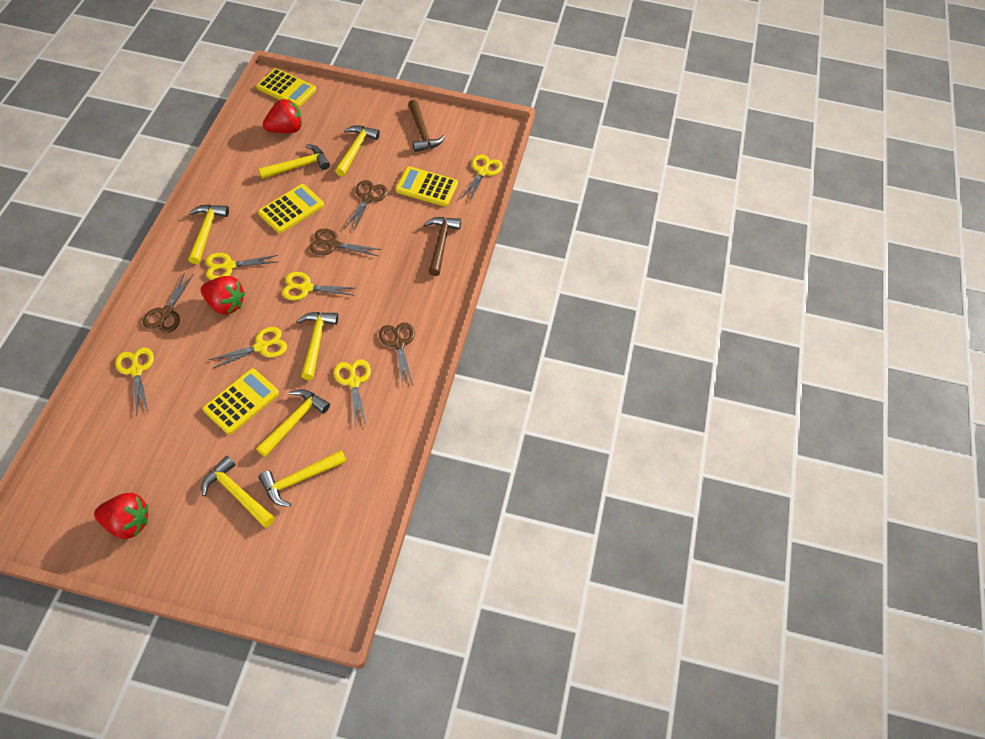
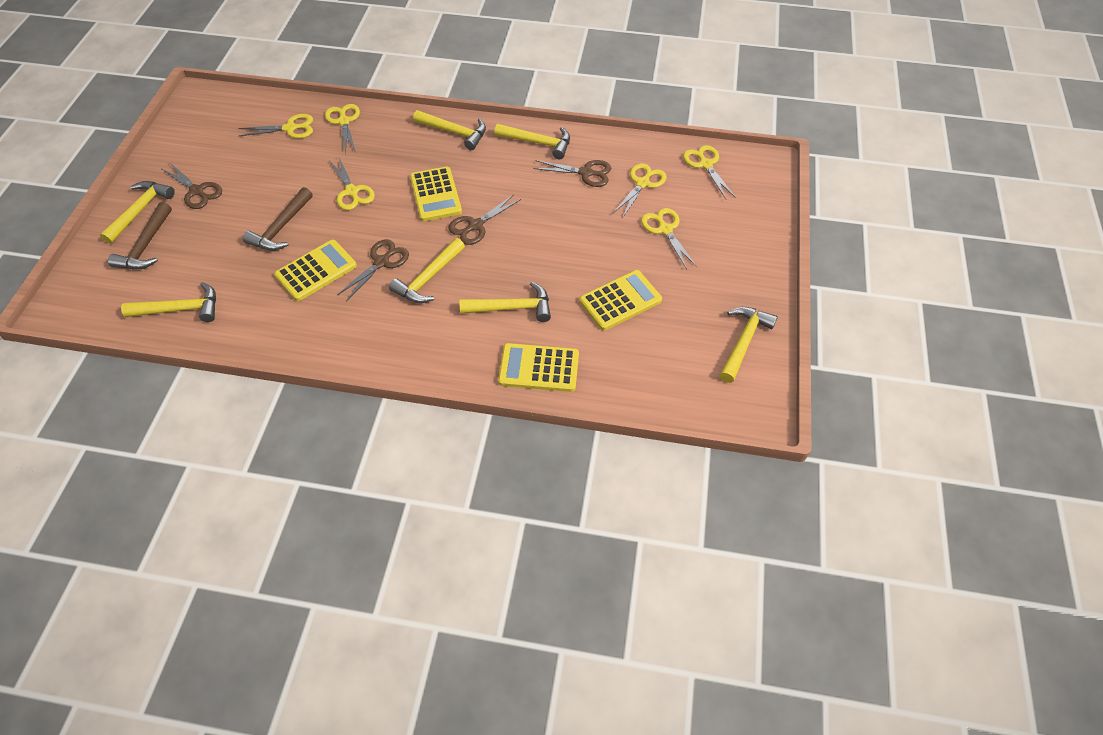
red strawberry: [94,493,148,539] [201,276,245,315] [263,99,302,133] = 3 -> none = 0

